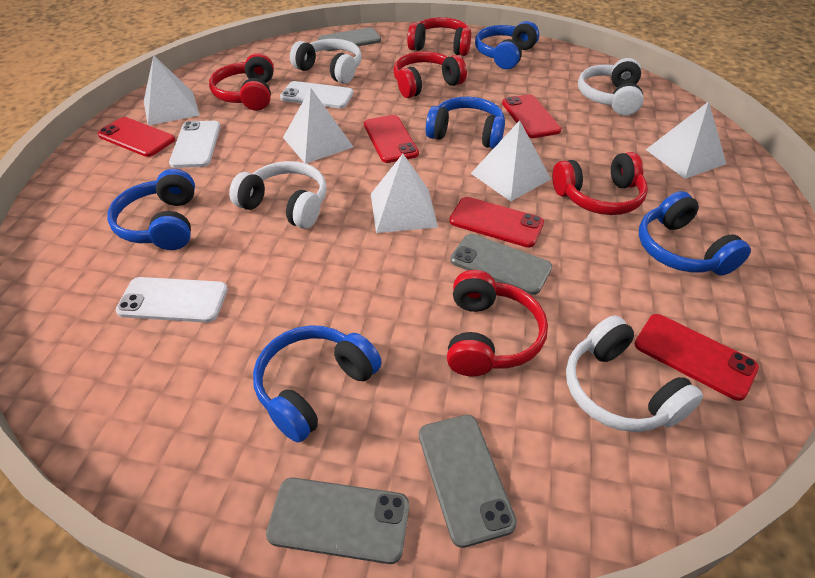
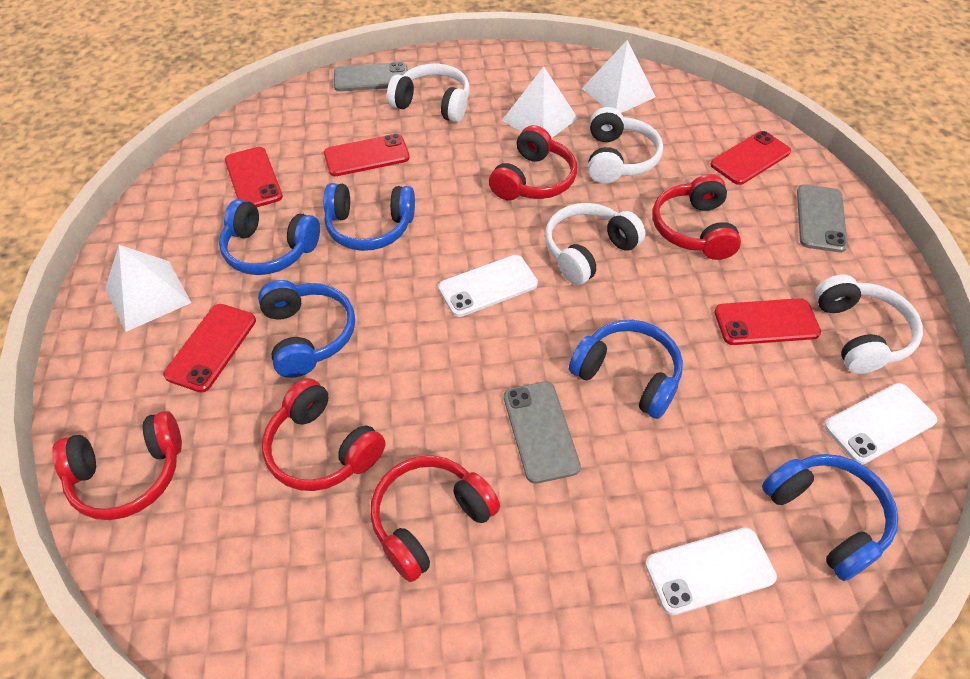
grey phone: [266,477,409,564] [318,28,381,51] [419,415,517,548] [450,234,552,295] = 4 -> [334,62,408,91] [504,382,581,484] [797,185,848,252] = 3
white pyramid: [144,55,200,125] [283,88,353,163] [371,154,438,233] [471,120,551,201] [646,101,726,179] = 5 -> [105,245,191,332] [502,66,578,138] [582,40,655,113] = 3

